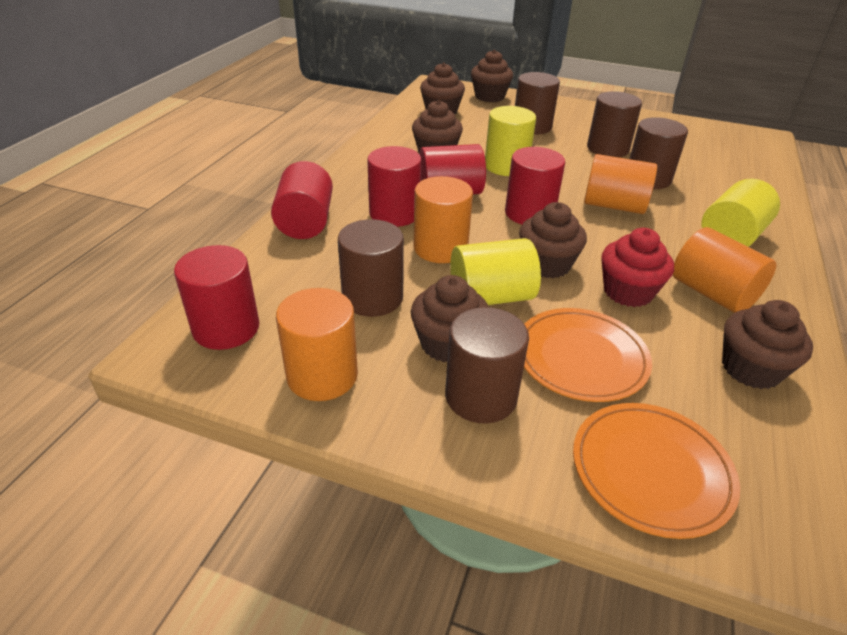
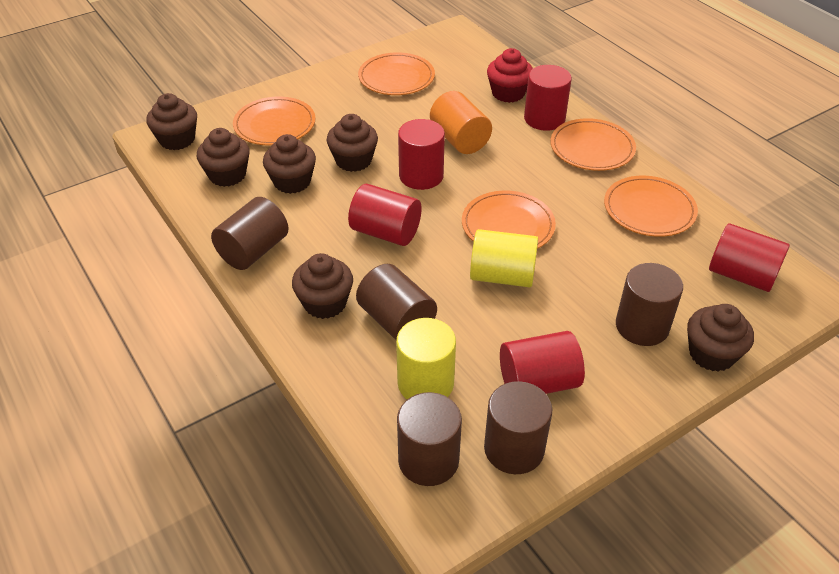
orange cylinder: [276,288,358,401] [413,176,473,263] [584,154,657,214] [673,227,776,313] = 4 -> [430,91,492,154] = 1
orange plate: [524,308,652,402] [573,403,740,539] = 2 -> [233,97,316,146] [358,52,435,95] [462,191,556,249] [550,118,636,171] [604,176,698,237] = 5
yellow cylinder: [450,238,541,305] [485,106,536,176] [701,179,780,247] = 3 -> [396,318,456,399] [470,229,538,287] = 2

